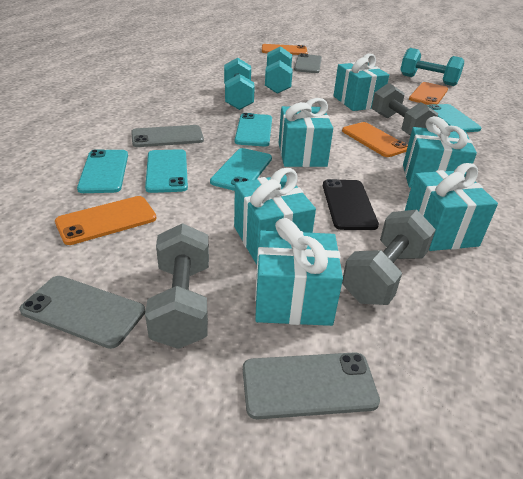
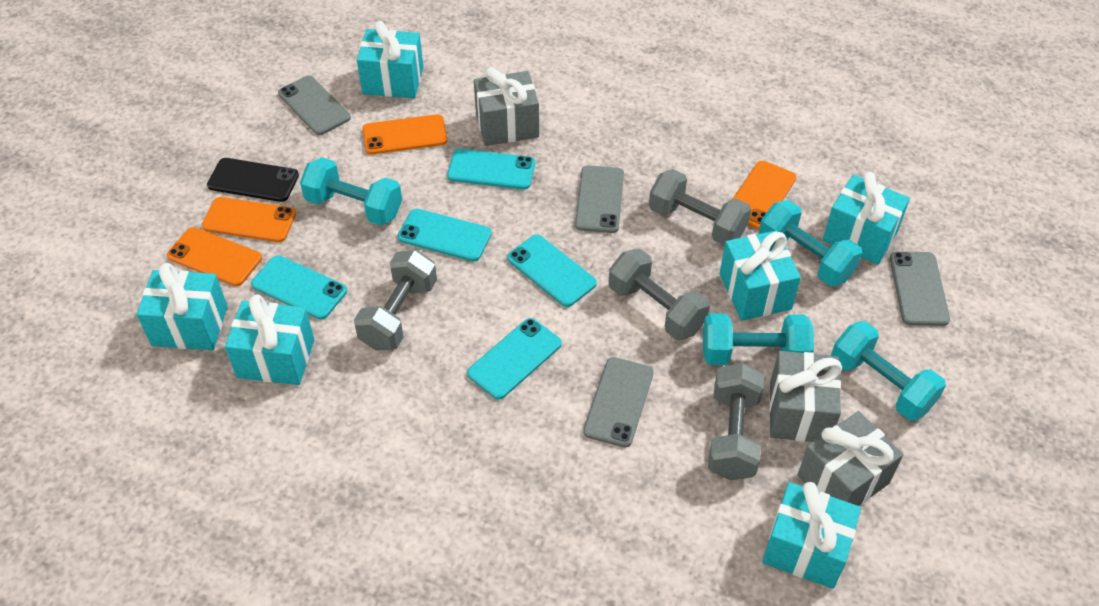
grey dumbbell: [145,223,209,349] [342,210,436,305] [371,83,438,136] = 3 -> [354,250,437,350] [609,249,710,340] [649,169,751,246] [708,363,764,480] = 4
grey gift: none = 0 -> [474,67,539,146] [769,351,842,442] [798,411,903,506] = 3
turquoise dumbbell: [224,58,255,110] [265,46,293,94] [400,48,464,86] = 3 -> [300,157,402,225] [703,313,814,365] [759,200,862,286] [831,321,946,421] = 4

